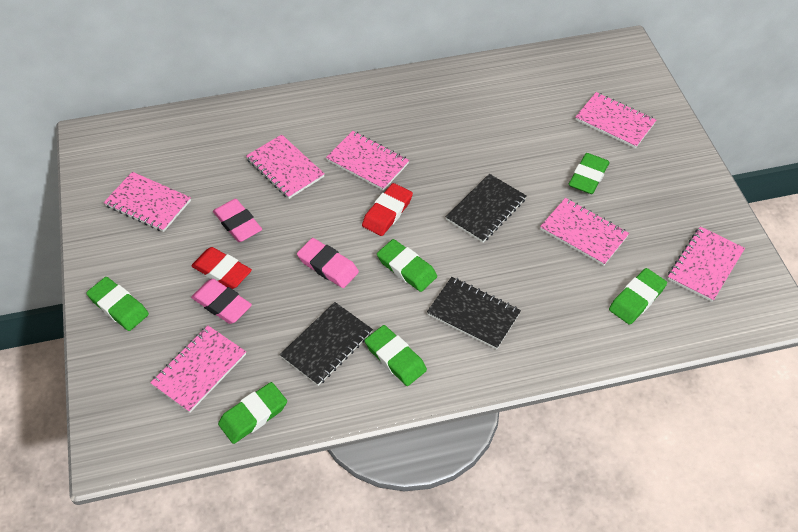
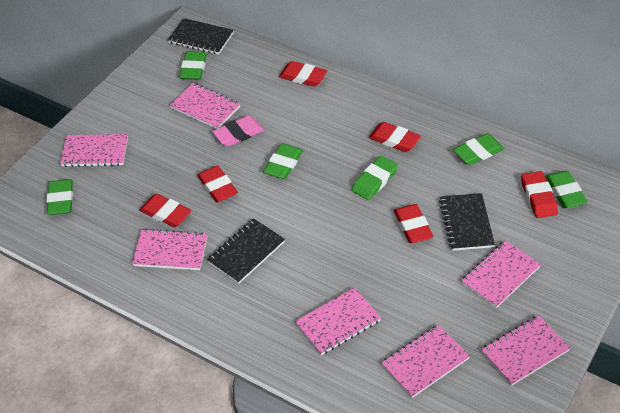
pink eraser: [191,279,252,324] [213,199,262,242] [297,238,359,288] = 3 -> [212,115,264,146] = 1
red eraser: [192,247,252,289] [362,183,413,236] = 2 -> [139,194,192,227] [197,165,238,202] [279,61,327,87] [368,122,421,152] [393,204,433,243] [521,171,558,218] = 6

